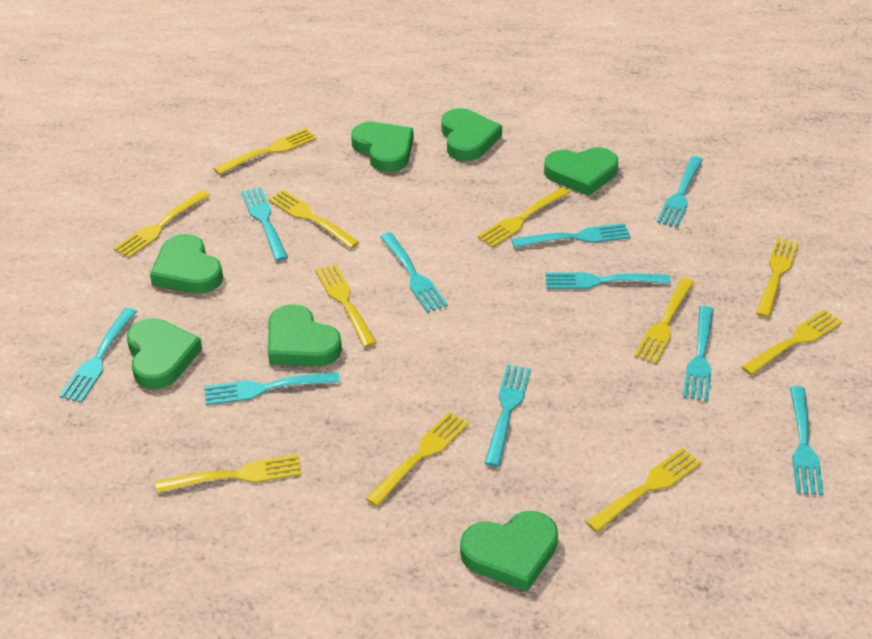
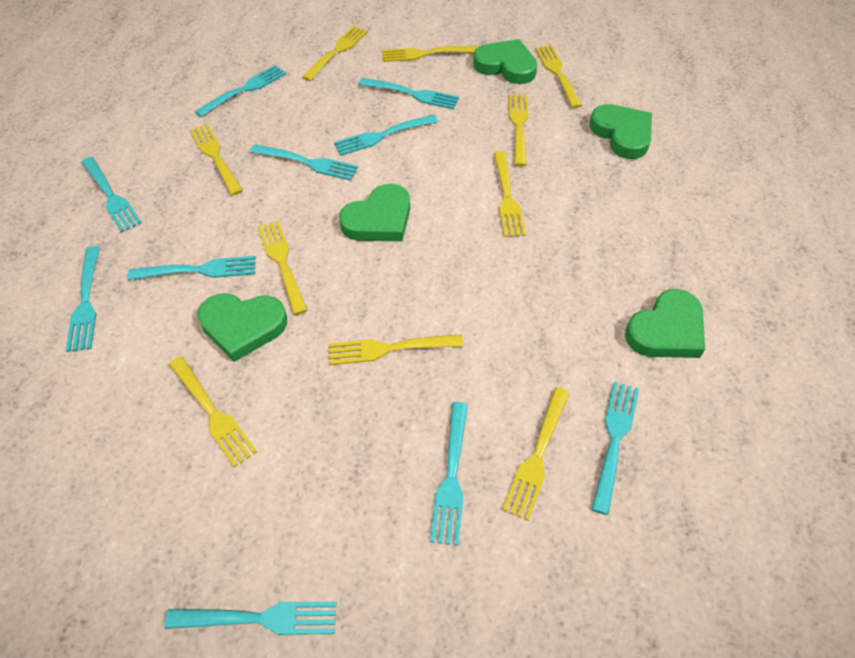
green heart: [127,318,202,389] [150,234,223,294] [268,304,342,367] [351,122,413,172] [441,108,502,161] [460,511,558,592] [544,147,618,196] = 7 -> [197,293,287,362] [339,184,410,241] [473,39,537,84] [589,104,652,159] [625,289,705,358] = 5
yellow fork: [113,190,210,258] [156,454,302,493] [214,128,317,175] [268,190,360,249] [315,264,377,348] [366,412,469,507] [477,187,570,248] [586,448,702,533] [634,278,694,364] [742,310,842,375] [756,238,799,318] = 11 -> [169,356,257,467] [189,124,243,195] [258,221,308,315] [302,26,368,81] [328,334,463,365] [382,46,479,62] [493,151,526,237] [502,387,570,521] [509,94,528,166] [535,45,582,108] = 10

